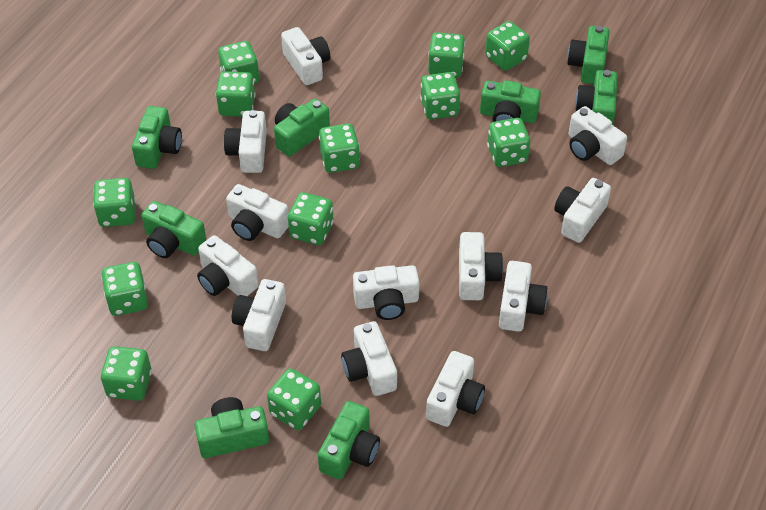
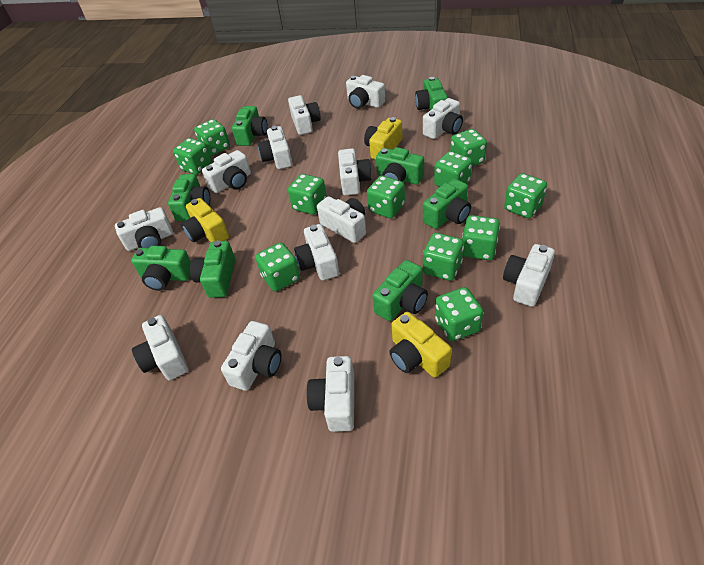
green dice: [93,178,136,227] [101,262,148,316] [101,346,152,401] [216,71,255,117] [218,41,259,84] [267,368,321,430] [288,192,333,245] [319,124,360,173] [420,72,460,120] [428,32,465,78] [485,21,530,71] [487,118,530,167] = 12 -> [173,138,212,175] [194,119,230,156] [255,243,300,291] [288,174,327,215] [367,176,405,218] [423,233,464,281] [434,151,472,187] [435,287,483,341] [450,129,487,166] [462,215,500,260] [504,173,547,218] = 11
white camera: [197,235,259,296] [224,110,267,173] [226,184,289,241] [232,279,286,351] [281,27,330,85] [341,321,397,396] [353,265,419,320] [426,351,485,427] [459,232,503,300] [499,261,548,332] [555,178,611,243] [569,106,627,165] = 12 -> [115,207,173,251] [132,315,188,380] [202,150,251,193] [221,321,282,391] [258,126,292,169] [288,95,321,135] [294,224,339,281] [307,356,354,432] [317,196,366,243] [338,148,372,196] [346,75,385,109] [423,98,463,139] [503,244,555,307] = 13
yellow camera: none = 0 -> [181,198,229,242] [364,117,403,160] [389,312,452,378] = 3

